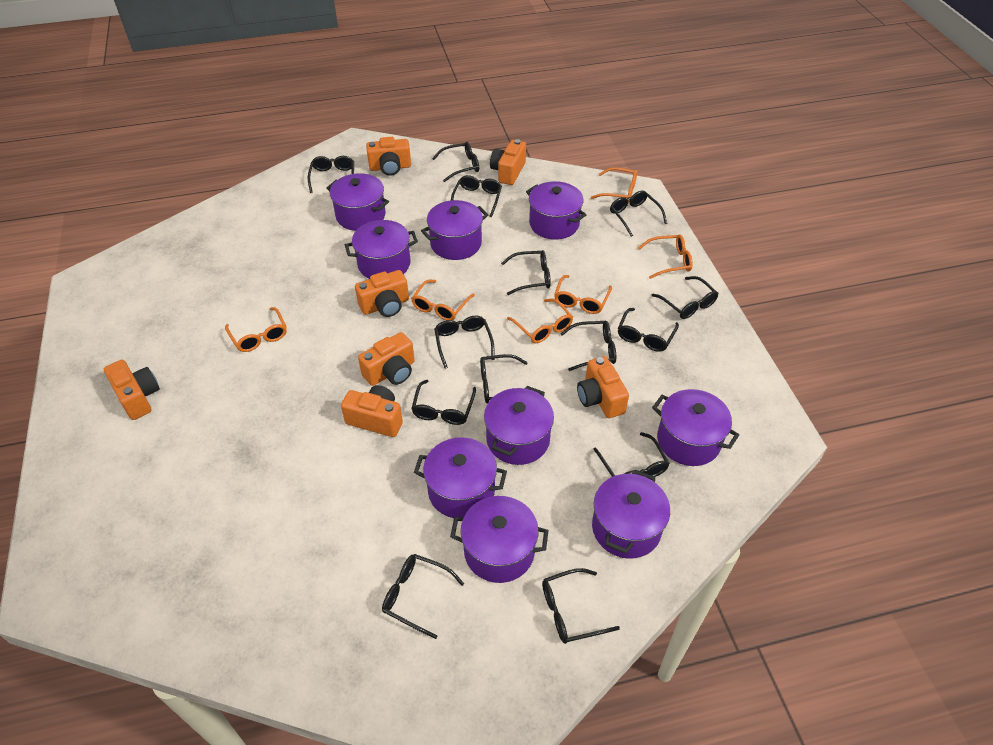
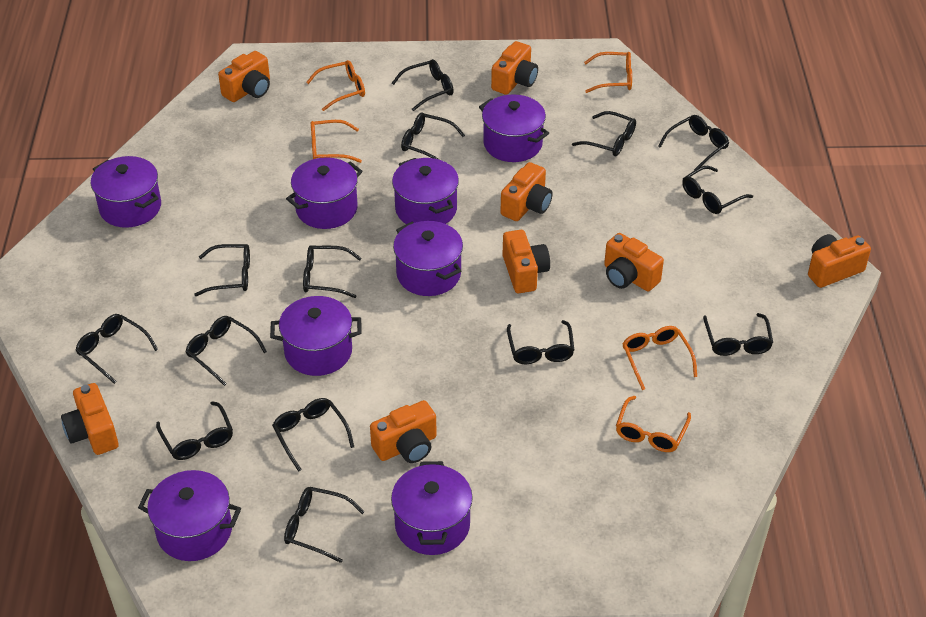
orange camera: [104,360,160,420] [341,385,403,437] [355,270,409,317] [358,332,415,386] [366,137,411,176] [490,139,526,185] [577,356,629,418] = 7 -> [61,383,119,455] [218,51,270,102] [370,400,437,463] [491,41,538,95] [501,162,553,221] [502,230,550,293] [604,233,664,291] [808,234,871,288] = 8
orange glasses: [225,307,287,352] [411,280,475,320] [507,299,573,343] [554,275,612,314] [591,167,637,202] [638,234,693,279] = 6 -> [306,60,365,111] [311,120,362,163] [584,52,632,93] [616,396,691,452] [622,326,697,390] = 5
purple pot: [327,173,389,231] [345,220,418,279] [414,437,507,518] [421,200,488,260] [450,496,549,583] [484,386,554,465] [526,181,586,240] [592,470,670,559] [652,389,739,466] = 9 -> [91,156,161,228] [138,470,241,561] [270,296,362,376] [286,158,363,229] [391,461,473,555] [392,158,459,224] [393,221,463,296] [479,94,549,162] = 8

